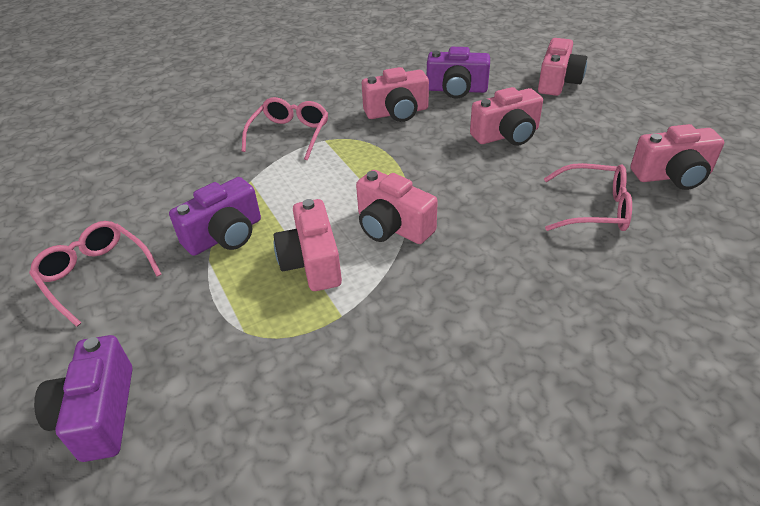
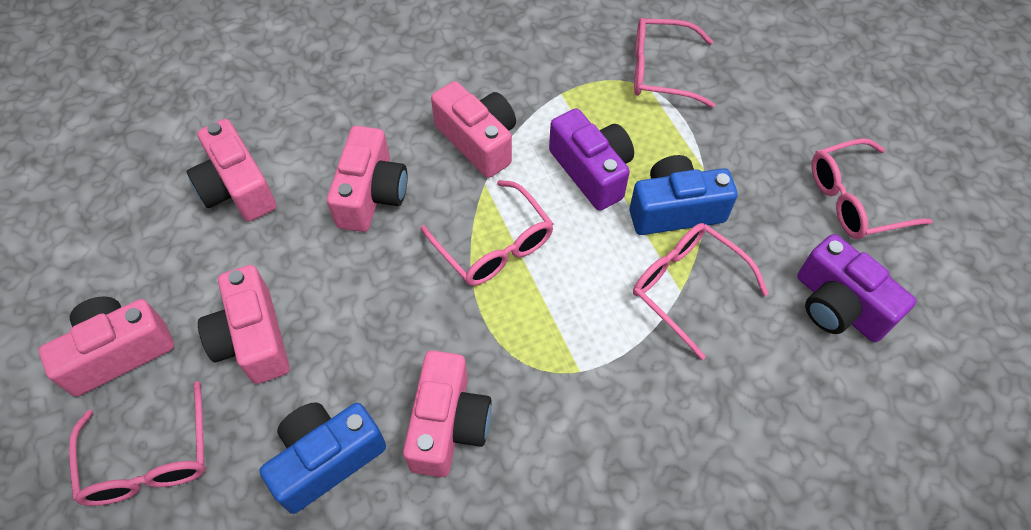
blue camera: none = 0 -> [260,402,386,514] [629,155,738,235] = 2
pink glasses: [29,221,162,327] [242,97,328,160] [544,163,632,231] = 3 -> [69,381,206,506] [421,180,553,286] [633,223,768,360] [634,18,715,108] [811,138,933,239] = 5
purple camera: [34,335,132,462] [169,177,261,256] [427,47,490,99] = 3 -> [549,108,634,211] [797,234,916,342] = 2

